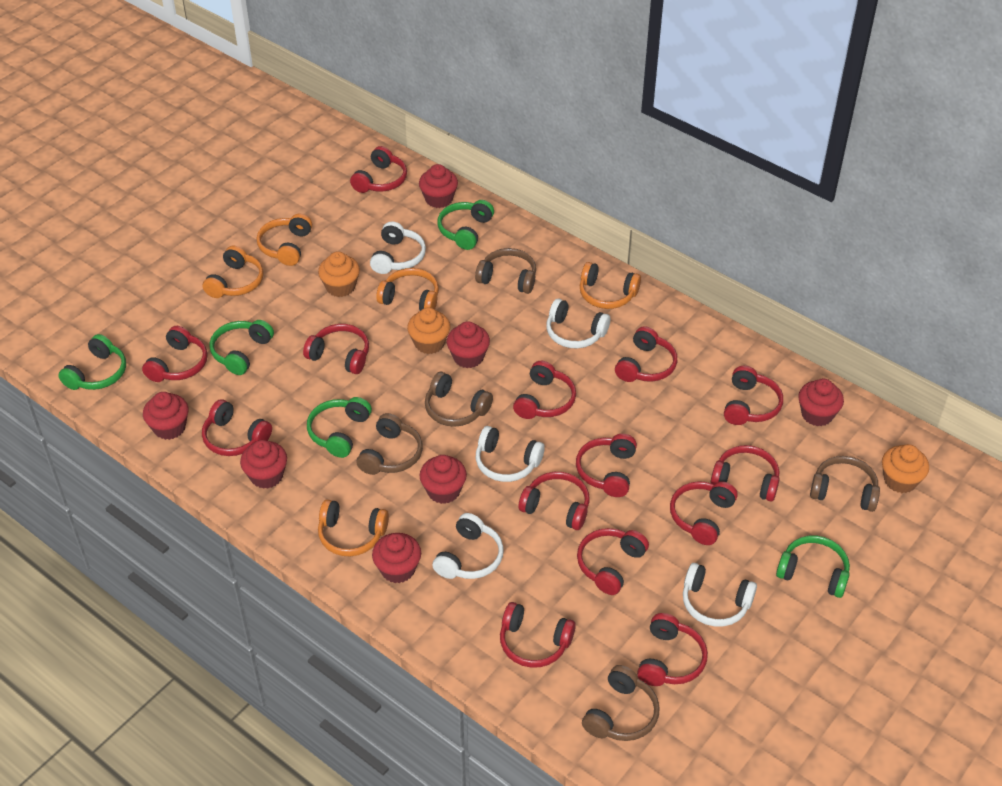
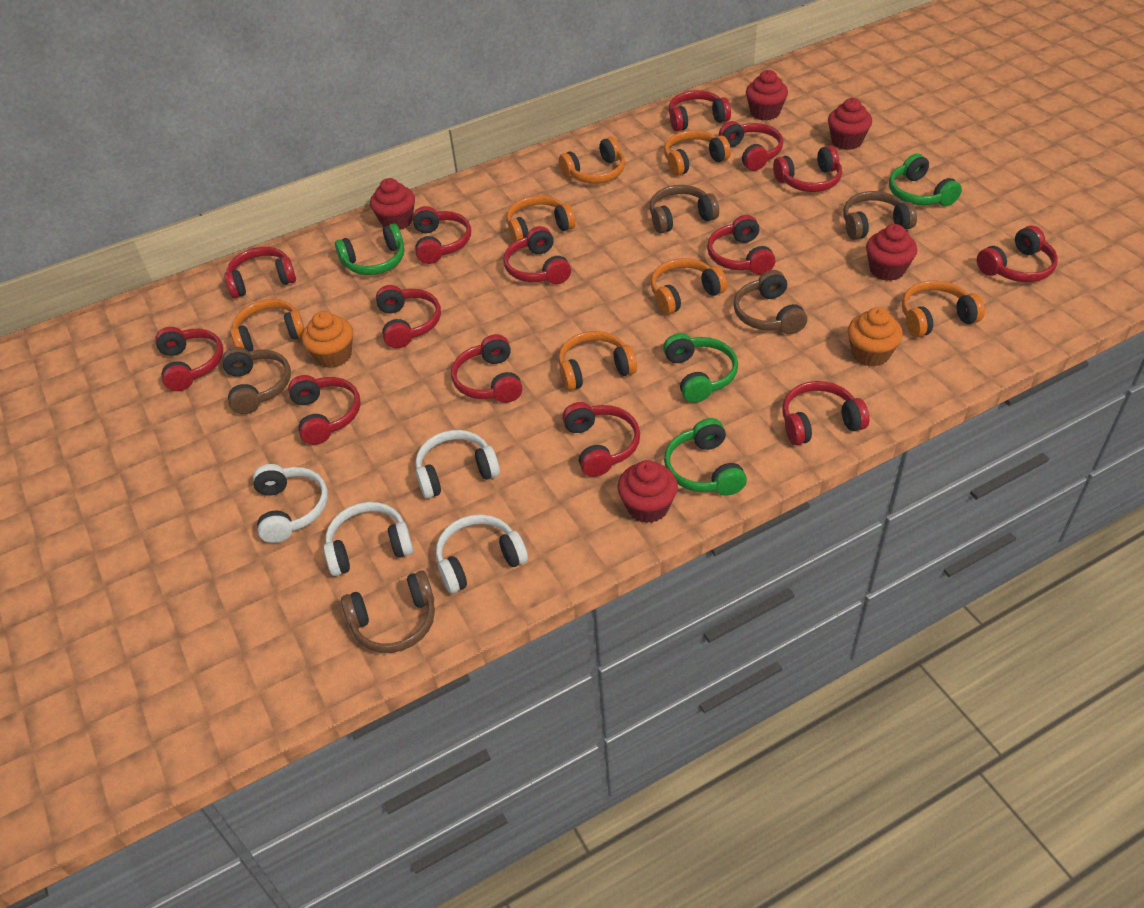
green headphones: [58,334,126,390] [209,320,274,375] [307,397,372,458] [438,200,494,250] [776,536,850,598] = 5 -> [335,223,404,275] [663,333,738,403] [664,418,747,496] [889,154,962,206] = 4
orange cupcake: [318,251,360,297] [407,307,450,354] [882,444,929,493] = 3 -> [302,311,353,368] [848,307,903,367] = 2
orange headphones: [203,245,264,298] [257,214,312,266] [318,499,389,556] [376,268,439,311] [579,262,641,309] = 5 -> [230,299,305,351] [507,195,575,242] [558,331,637,391] [559,137,625,184] [651,258,727,315] [664,130,731,176] [902,281,985,338] = 7
red cupcake: [143,392,189,440] [240,440,287,489] [372,533,421,583] [419,164,458,208] [419,455,467,504] [446,321,490,368] [798,379,844,426] = 7 -> [370,178,415,230] [618,460,678,523] [746,70,788,121] [828,98,872,150] [866,224,917,281] = 5
white headphones: [370,222,426,274] [432,513,504,579] [476,426,545,482] [546,299,610,348] [683,563,757,626] = 5 -> [253,464,328,543] [324,502,413,576] [415,430,500,499] [436,514,528,593] = 4

